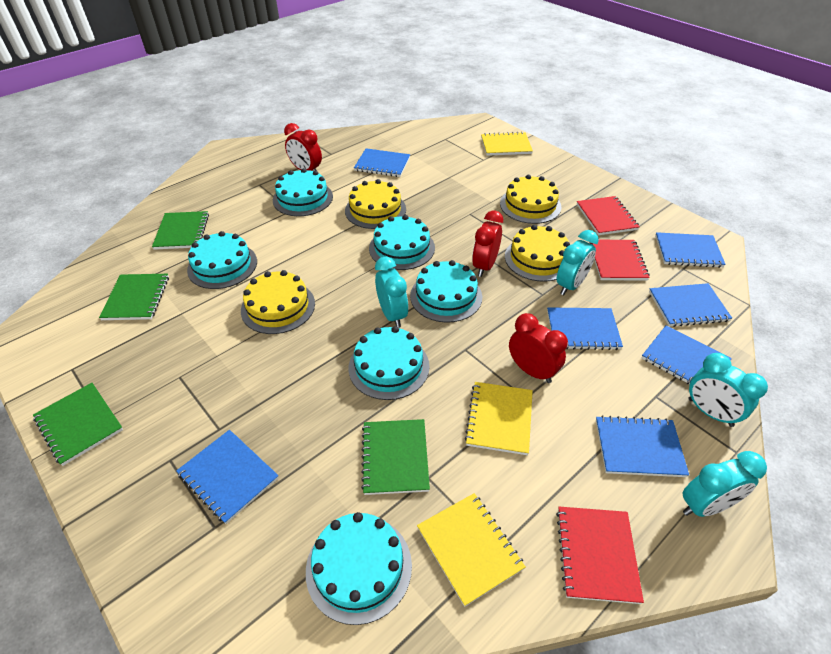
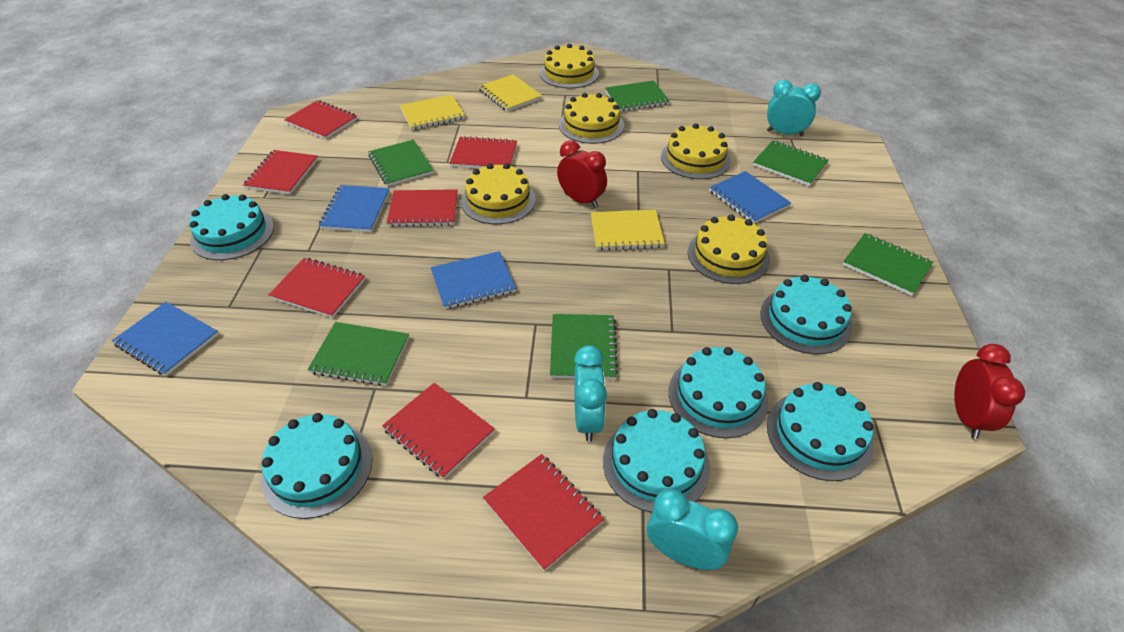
blue notebook: [176,430,279,524] [354,148,410,177] [547,307,623,350] [596,415,689,477] [642,325,732,384] [649,283,732,327] [655,232,726,268] = 7 -> [112,302,219,376] [319,185,389,232] [431,251,516,309] [709,171,791,224] = 4
green notebook: [33,383,123,466] [99,274,169,320] [152,211,209,250] [361,419,430,495] = 4 -> [308,322,409,386] [368,140,434,186] [550,314,618,379] [605,80,670,112] [753,140,829,186] [843,233,933,296] = 6
red clock: [284,123,322,171] [472,211,503,277] [509,313,568,383] = 3 -> [557,140,607,208] [954,344,1025,439] = 2
red notebook: [556,507,644,604] [577,196,640,235] [589,240,650,281] = 3 -> [243,150,318,194] [268,258,365,318] [284,100,357,140] [382,383,495,479] [387,189,458,227] [450,136,517,169] [483,454,604,571] = 7
turquoise clock: [375,257,408,328] [557,230,599,295] [682,451,767,517] [689,353,768,427] = 4 -> [574,345,607,442] [647,489,738,570] [767,80,821,136] = 3
yellow cake: [241,270,315,334] [345,179,406,229] [500,175,561,224] [505,225,570,282] = 4 -> [461,163,536,224] [540,44,599,88] [559,93,624,144] [661,124,731,179] [688,215,770,284] = 5

